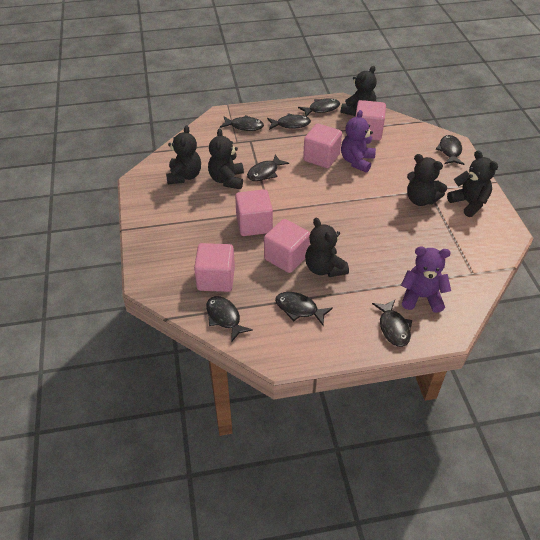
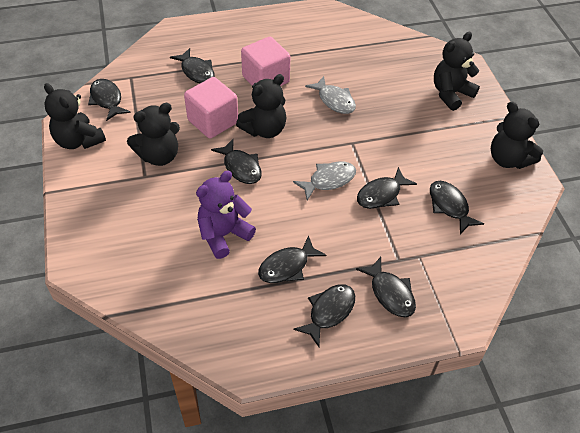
black teddy bear: [166,125,201,184] [208,129,244,189] [305,218,349,277] [341,66,377,116] [407,154,447,206] [447,151,498,217] = 6 -> [44,83,106,149] [127,103,180,166] [236,74,286,138] [434,32,480,111] [491,102,543,169] = 5
grey fish: none = 0 -> [293,161,356,200] [305,76,356,114] = 2
pink cube: [194,243,235,292] [235,189,273,236] [264,219,310,273] [303,123,342,168] [355,100,386,140] = 5 -> [184,77,238,139] [241,37,290,86] = 2
purple teddy bear: [341,110,376,173] [401,246,451,313] = 2 -> [196,171,256,259] = 1

